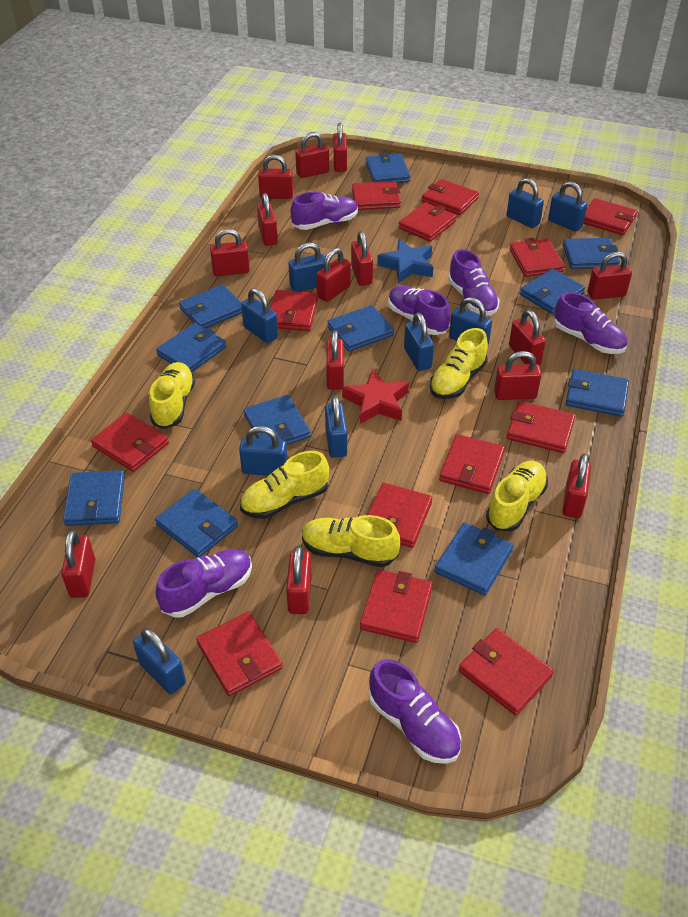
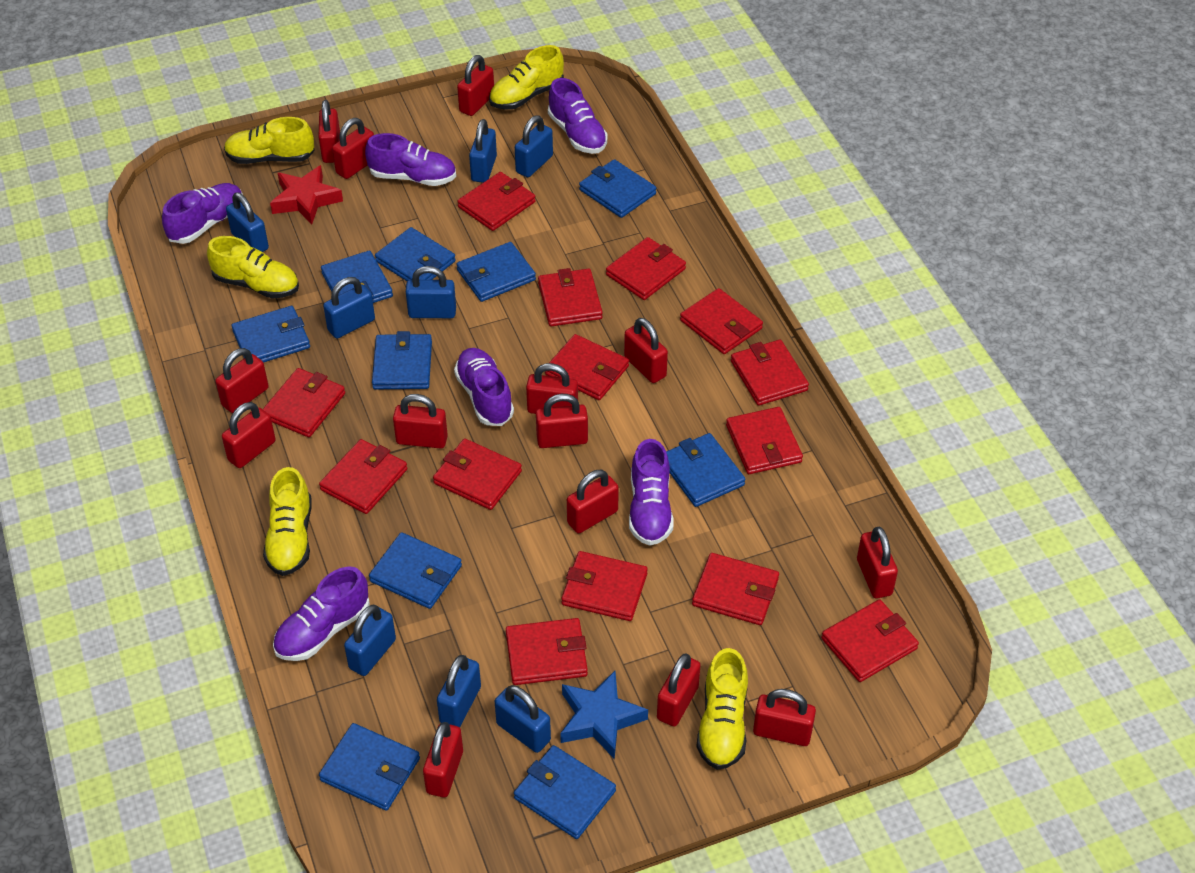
blue padlock: [133,628,186,694] [239,426,287,476] [241,288,278,343] [289,243,325,291] [325,395,347,458] [404,313,434,371] [449,297,492,344] [507,178,544,228] [548,181,587,232] = 9 -> [226,192,269,252] [323,277,375,339] [344,605,396,676] [406,266,456,318] [437,655,481,727] [469,119,497,183] [495,685,551,753] [515,115,553,177] = 8
blue wallet: [63,470,125,526] [155,489,238,557] [156,323,227,372] [179,284,242,328] [244,395,311,445] [327,305,394,352] [366,153,411,183] [435,522,514,595] [520,268,585,314] [563,238,620,269] [566,369,629,417] = 11 -> [232,306,310,363] [319,723,420,811] [321,251,393,303] [369,532,462,609] [372,331,432,389] [375,227,456,281] [457,242,536,302] [514,745,616,839] [579,159,656,218] [666,433,746,507] = 10
red wallet: [91,412,169,472] [196,612,283,696] [270,290,318,331] [352,181,401,210] [360,570,433,643] [367,483,432,548] [398,202,457,242] [421,179,479,215] [439,434,505,494] [459,628,554,715] [507,401,575,453] [509,238,565,277] [583,198,638,235] = 13 -> [263,368,345,437] [319,439,408,514] [433,439,522,510] [458,172,536,231] [506,618,588,685] [538,268,603,326] [545,334,629,400] [561,551,648,621] [606,237,686,300] [680,288,763,354] [692,553,779,625] [726,407,803,474] [731,340,809,406] [821,599,919,682] = 14

